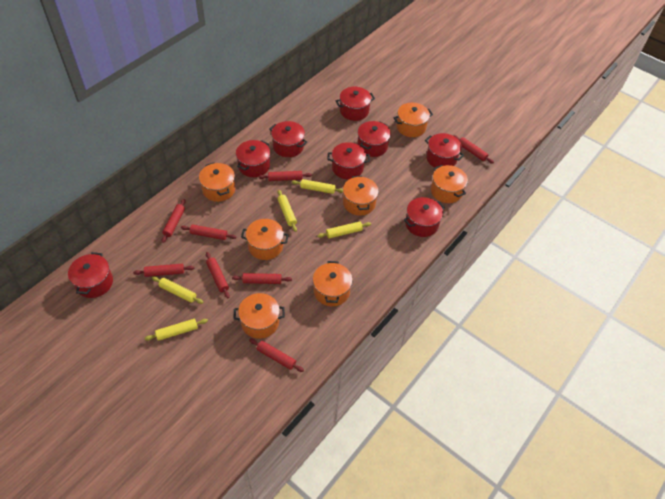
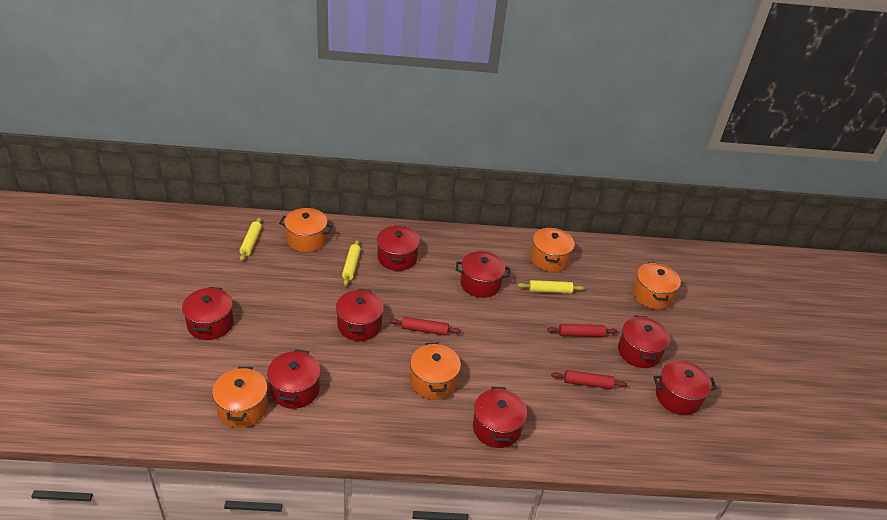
orange pot: [199,162,235,202] [234,293,285,339] [241,219,289,260] [313,261,352,306] [343,176,379,216] [393,103,433,137] [431,165,468,203] = 7 -> [212,367,268,428] [279,208,333,252] [410,343,461,400] [530,227,575,272] [633,262,681,309] = 5
red rolling pin: [133,264,194,277] [162,199,186,243] [181,224,236,240] [206,252,230,298] [232,273,292,284] [249,339,304,372] [259,171,312,181] [453,135,494,164] = 8 -> [390,317,461,336] [547,324,617,337] [551,370,627,389] = 3
yellow rolling pin: [145,319,208,341] [152,277,203,304] [278,190,297,232] [292,179,343,194] [317,221,371,238] = 5 -> [239,217,262,261] [342,240,361,286] [518,280,584,293] = 3

